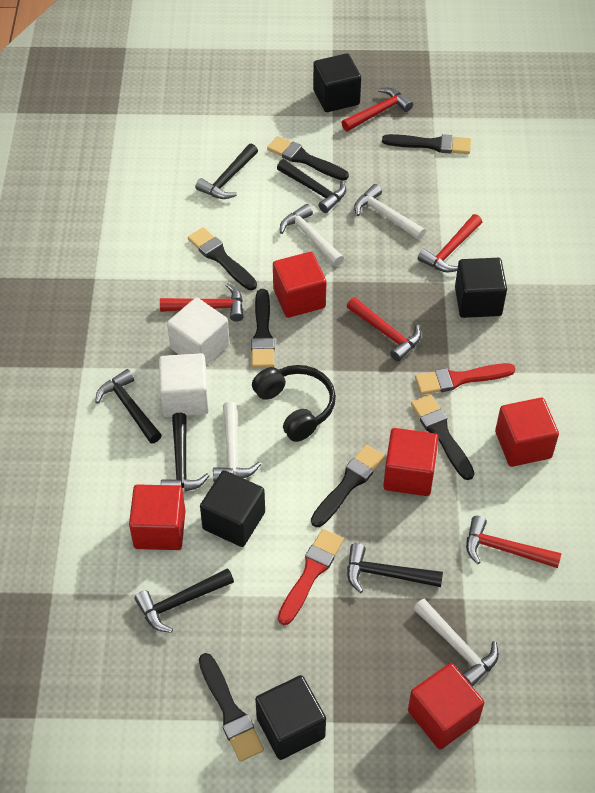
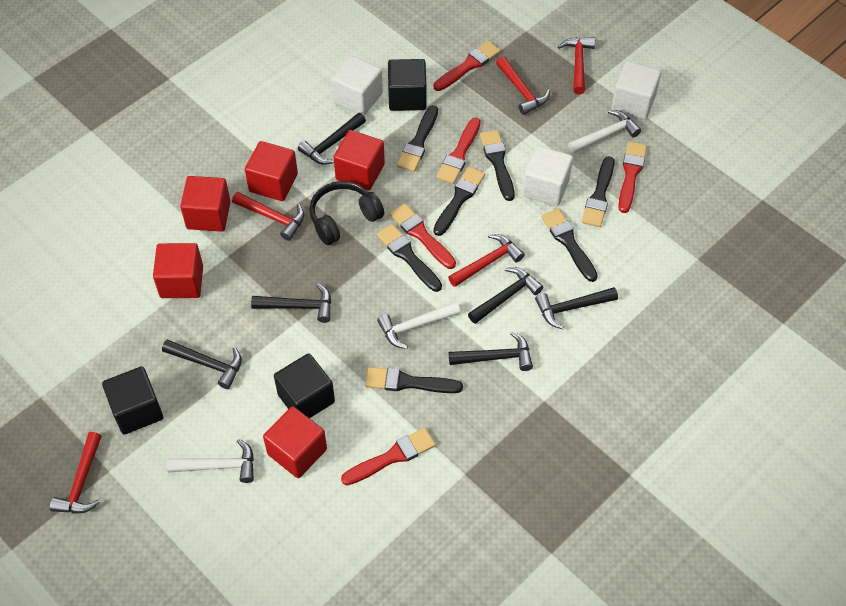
black cube: [200,470,265,547] [255,675,326,760] [313,53,361,112] [455,258,507,318] = 4 -> [102,367,163,435] [274,353,335,418] [388,59,426,111] = 3
red brush: [278,529,344,625] [415,363,515,395] = 2 -> [341,428,436,485] [390,203,456,269] [434,41,500,91] [436,117,481,184] [618,141,647,213] = 5
white cube: [159,353,209,417] [167,298,230,366] = 2 -> [332,56,383,116] [522,146,573,206] [611,61,661,119] = 3
white hammer: [213,401,261,482] [280,204,344,266] [354,184,426,240] [413,599,499,687] = 4 -> [167,439,254,483] [377,301,460,349] [568,110,641,154] = 3

